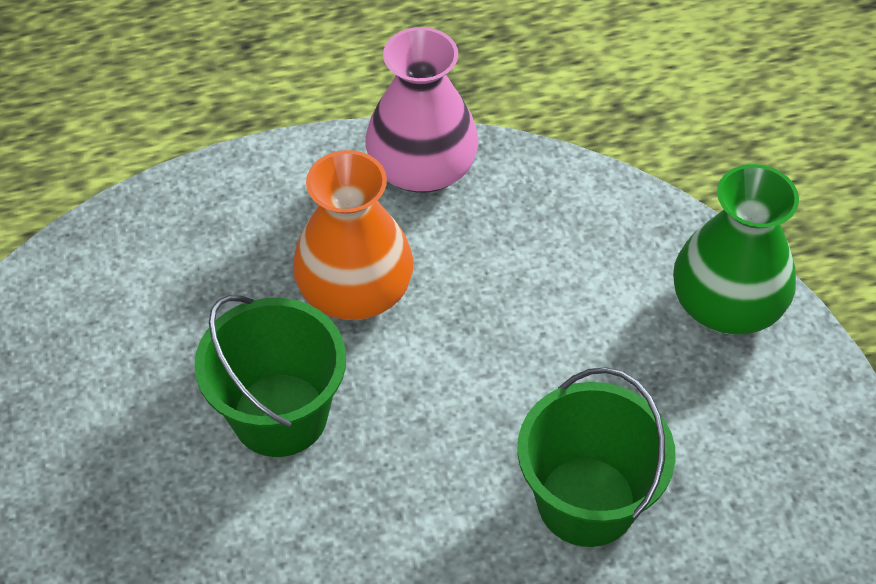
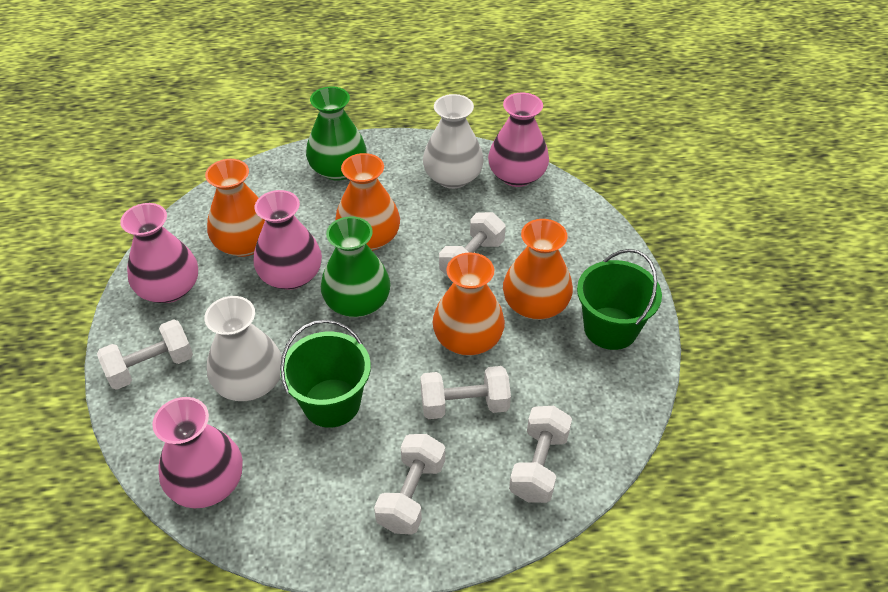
green vase: [673,164,799,335] = 1 -> [306,86,367,181] [321,216,391,317] = 2
orange vase: [293,150,414,320] = 1 -> [205,159,265,257] [335,153,400,251] [433,252,505,356] [503,219,573,320] = 4
pink vase: [365,27,479,193] = 1 -> [120,203,198,303] [152,397,243,508] [254,190,322,290] [488,93,549,187] = 4
white dumbbell: none = 0 -> [97,319,193,390] [374,434,445,535] [420,366,511,419] [439,212,506,278] [509,406,572,503] = 5
white vase: none = 0 -> [204,296,282,401] [423,94,484,189] = 2

